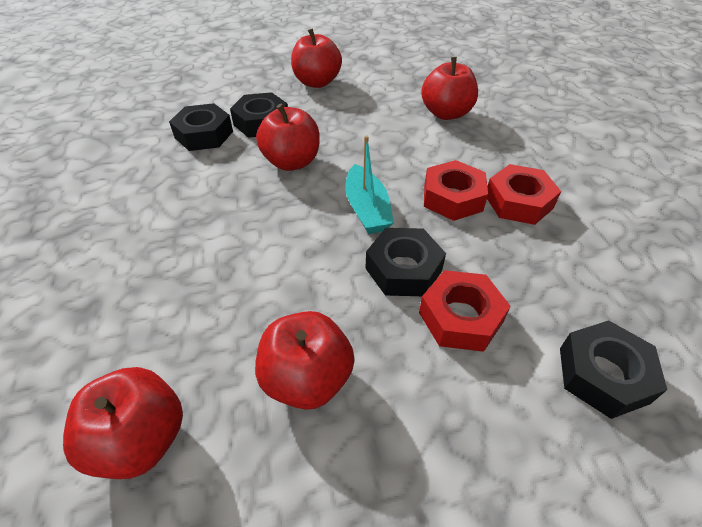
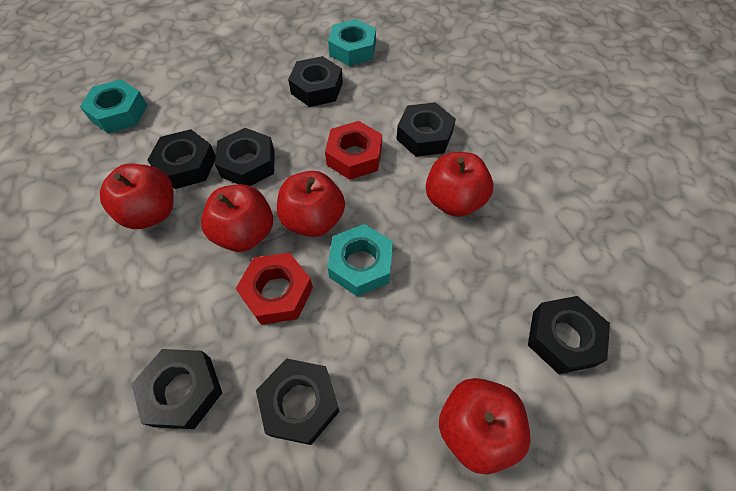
black nut: [169,103,233,151] [230,92,288,138] [365,228,446,296] [560,320,667,419] = 4 -> [132,349,222,429] [147,129,216,189] [215,128,275,186] [256,358,340,445] [288,56,343,107] [396,102,456,157] [528,296,610,374] = 7
red nut: [419,270,511,352] [424,160,488,221] [487,164,561,225] = 3 -> [236,253,313,325] [325,121,382,180] = 2
turquoise boat: [345,135,394,234] = 1 -> none = 0
turquoise nut: none = 0 -> [80,79,147,133] [327,224,393,296] [328,19,376,66] = 3

